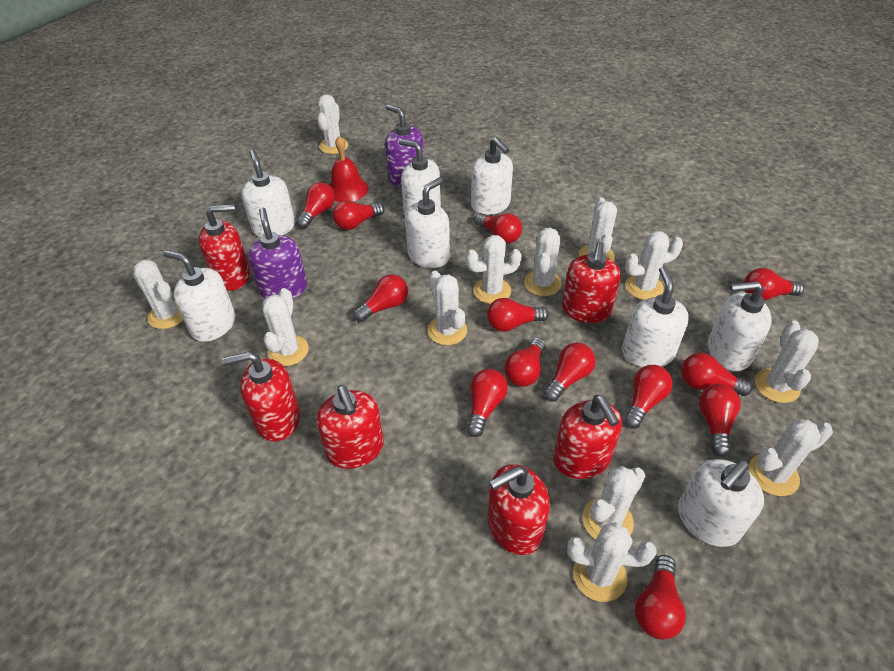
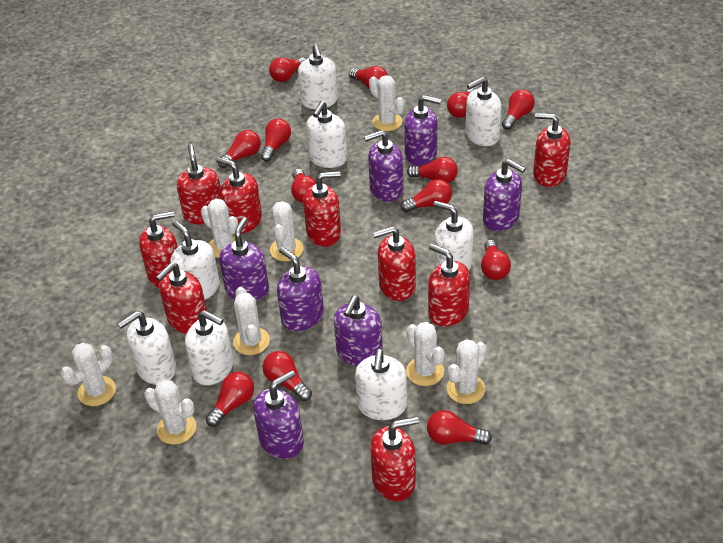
purple soap dispenser: [248,208,307,299] [385,104,424,186] = 2 -> [219,217,269,301] [253,370,304,459] [277,247,324,331] [334,295,383,366] [364,130,404,202] [404,95,441,166] [483,159,526,231] = 7
red bell: [329,136,369,202] = 1 -> none = 0
red soap dispenser: [199,204,250,291] [222,351,300,441] [316,385,384,469] [488,464,550,555] [553,395,622,479] [562,242,621,323] = 6 -> [139,211,178,288] [156,262,207,334] [177,144,221,224] [216,157,262,234] [303,171,341,247] [370,417,419,501] [373,226,416,301] [428,244,470,327] [533,113,571,187] = 9
white cactus: [133,259,183,329] [262,288,309,366] [317,94,348,154] [428,270,467,345] [466,235,522,304] [524,227,562,296] [567,522,657,602] [579,198,617,262] [582,466,645,539] [625,231,683,300] [749,419,833,496] [755,321,819,403] = 12 -> [61,343,116,406] [144,380,196,445] [201,199,238,258] [233,287,270,355] [270,201,304,261] [369,75,404,131] [406,322,444,386] [447,339,486,404] = 8

